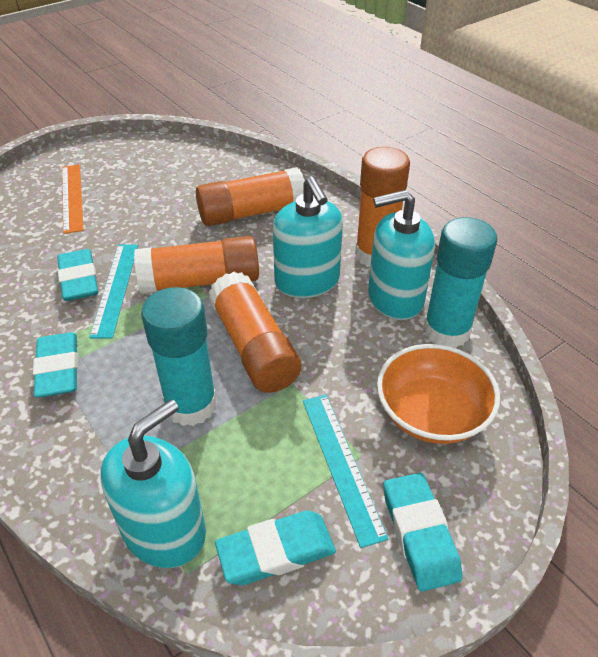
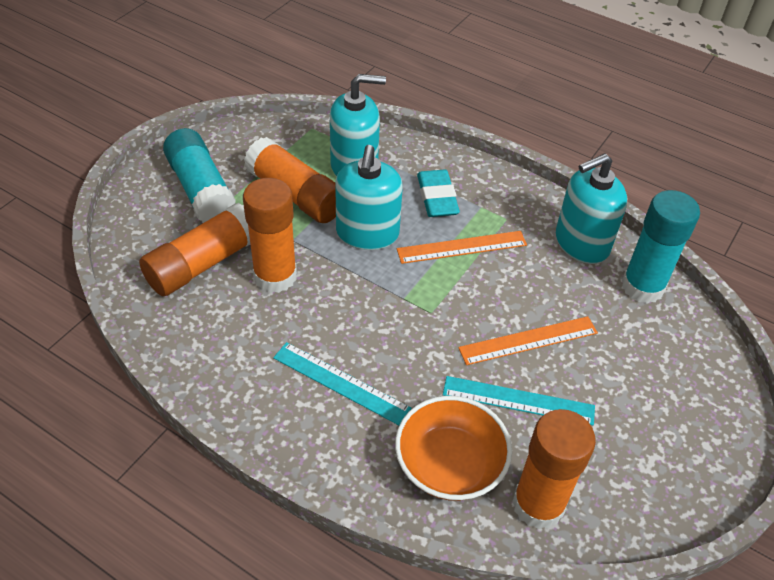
orange ruler: [62,164,84,234] = 1 -> [397,231,527,264] [458,316,598,365] = 2
turquoise eraser: [33,332,79,398] [57,249,98,301] [215,511,336,585] [383,473,463,591] = 4 -> [417,170,460,217] = 1

